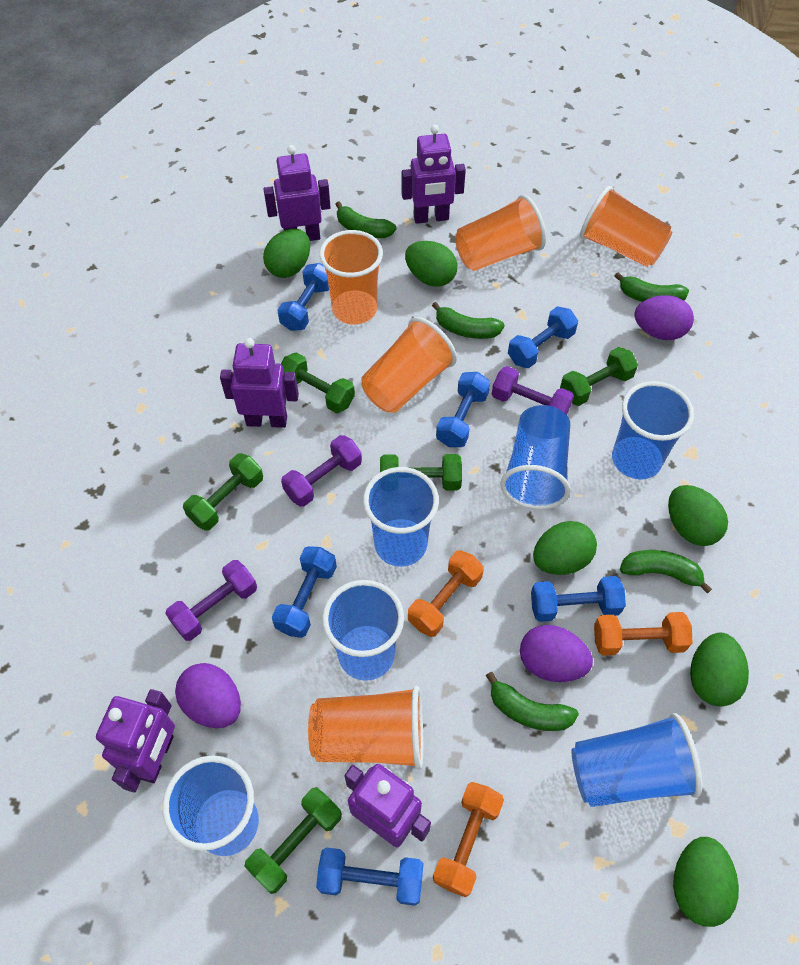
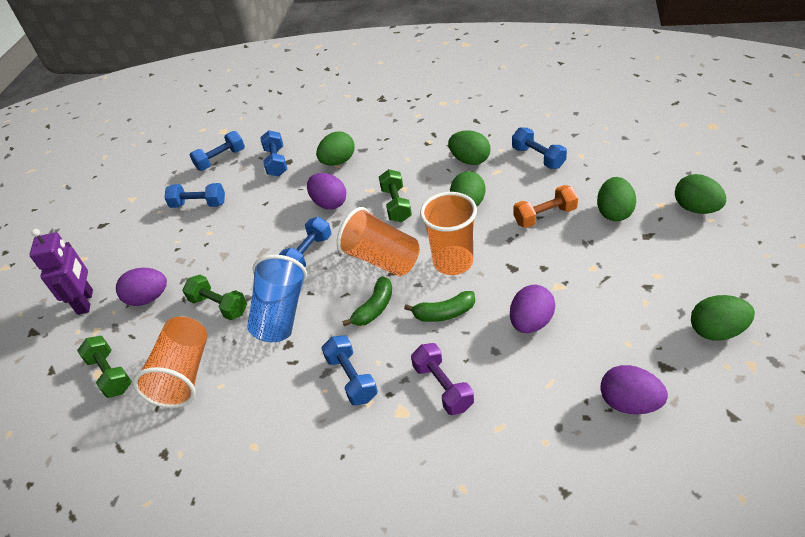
blue cup: [162,755,259,856] [322,580,404,681] [363,467,439,567] [500,405,571,509] [572,713,702,807] [612,381,694,480] = 6 -> [247,255,307,342] = 1
green banana: [335,201,397,238] [432,302,504,339] [486,672,579,731] [615,272,689,302] [620,550,712,594] = 5 -> [342,276,392,326] [404,291,475,322] = 2
green dumbbell: [183,453,263,531] [245,787,342,894] [281,352,355,413] [380,454,462,491] [560,347,638,406] = 5 -> [77,336,132,398] [183,275,247,320] [379,169,412,222] = 3
orange cup: [308,686,423,770] [319,230,383,325] [361,317,457,413] [455,195,546,271] [580,186,672,267] = 5 -> [133,317,208,408] [337,207,420,276] [420,192,477,275] = 3
orange dumbbell: [408,550,484,637] [433,782,504,898] [594,612,692,656] = 3 -> [513,185,578,228] = 1
purple dumbbell: [165,560,257,641] [281,435,362,507] [492,366,574,415] = 3 -> [411,343,474,415] = 1
purple egg: [175,663,241,728] [520,625,593,682] [634,296,694,340] = 3 -> [116,268,167,306] [307,173,346,210] [510,285,555,333] [600,365,668,414] = 4
purple robot: [96,689,175,793] [220,338,299,428] [263,145,331,241] [344,764,431,847] [402,125,466,224] = 5 -> [29,229,93,315] = 1

